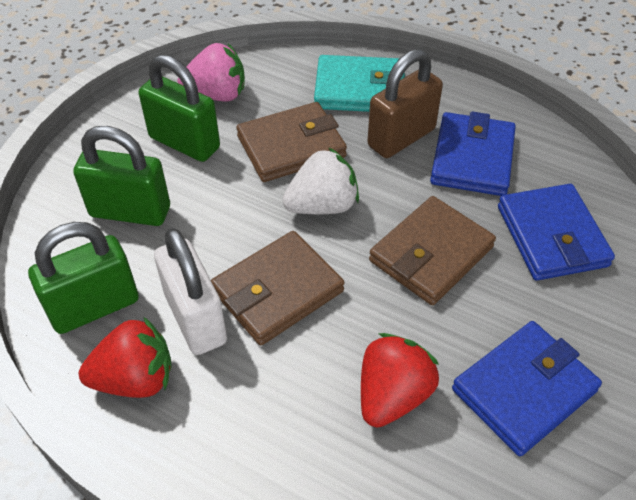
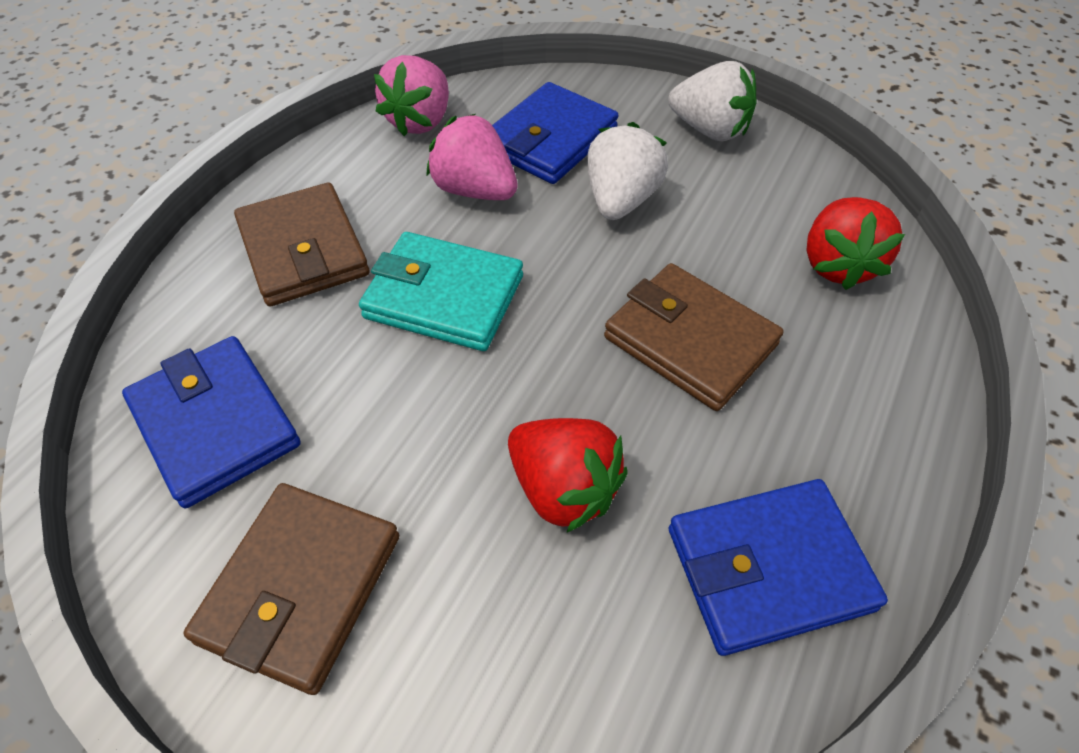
brown padlock: [367,49,443,158] = 1 -> none = 0
green padlock: [28,222,139,334] [73,126,170,226] [139,54,220,162] = 3 -> none = 0
pink strawberry: [178,43,245,101] = 1 -> [374,55,449,136] [426,114,518,200] = 2
white padlock: [154,228,227,355] = 1 -> none = 0
white strawberry: [282,147,359,214] = 1 -> [587,122,668,220] [668,61,757,141] = 2

